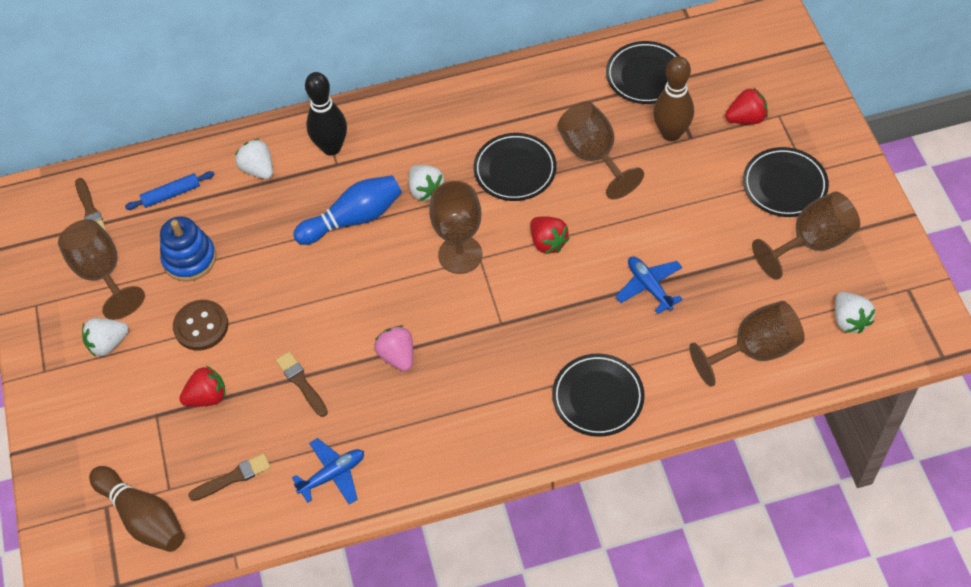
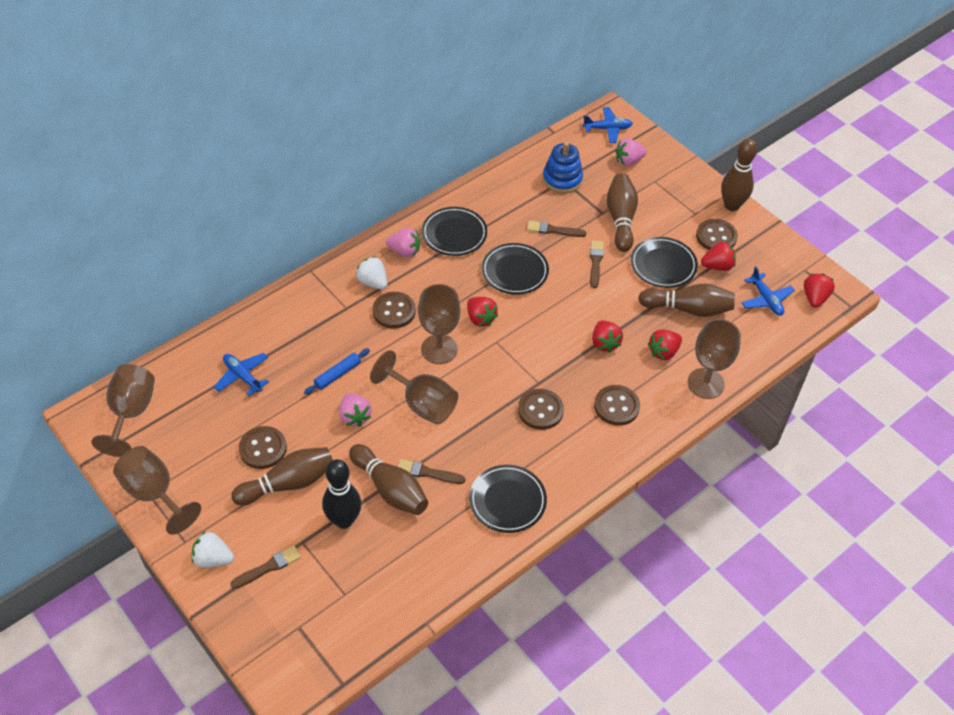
blue bowling pin: [293,175,402,245] = 1 -> none = 0
blue plane: [292,438,364,505] [615,256,683,314] = 2 -> [214,353,269,396] [583,107,633,143] [742,266,795,316] = 3
brown bowling pin: [89,466,185,552] [653,56,694,141] = 2 -> [231,447,333,505] [349,444,428,515] [606,173,638,252] [638,284,735,317] [721,139,757,211] = 5
brown brush: [75,178,107,232] [188,453,271,501] [276,352,328,417] = 3 -> [231,546,301,589] [398,459,465,484] [527,221,587,237] [590,240,604,288] = 4
brown button: [173,300,228,351] = 1 -> [239,426,287,469] [372,292,416,328] [518,389,564,430] [594,385,640,426] [696,219,738,250] = 5
pink strawberry: [374,325,413,371] = 1 -> [339,393,371,427] [386,228,420,257] [615,138,647,166] = 3
red strawberry: [179,366,226,407] [530,216,570,254] [725,87,768,124] = 3 -> [467,297,498,327] [592,320,623,353] [648,329,682,360] [701,241,736,271] [804,273,835,308] = 5
white strawberry: [82,318,129,357] [235,139,273,179] [408,165,444,201] [835,292,875,333] = 4 -> [192,532,234,568] [356,256,387,290] = 2

